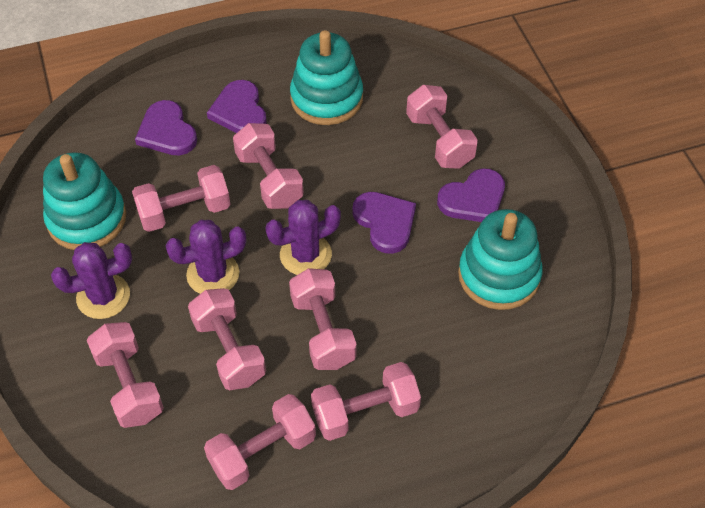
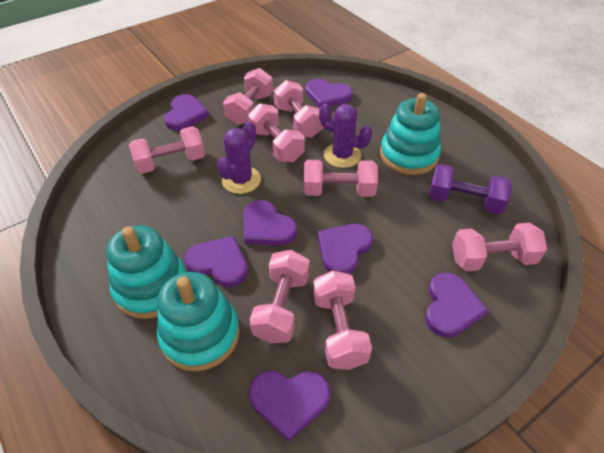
purple cactus: [51,242,132,319] [165,220,246,294] [265,200,341,275] = 3 -> [217,121,261,194] [319,103,372,168] = 2
purple dumbbell: none = 0 -> [429,164,512,214] = 1
purple heart: [135,100,197,155] [207,80,267,133] [353,192,416,254] [437,168,505,222] = 4 -> [164,94,209,131] [184,236,248,287] [244,200,297,246] [249,371,331,442] [306,79,353,108] [318,224,373,274] [425,272,489,337] = 7

